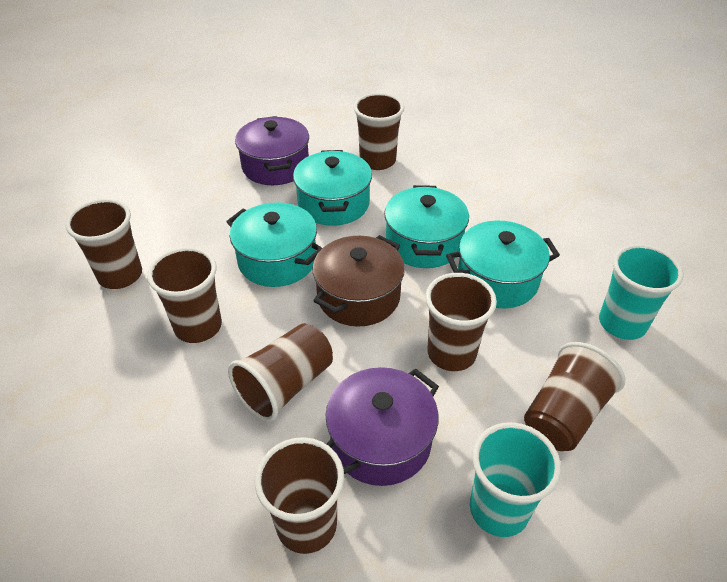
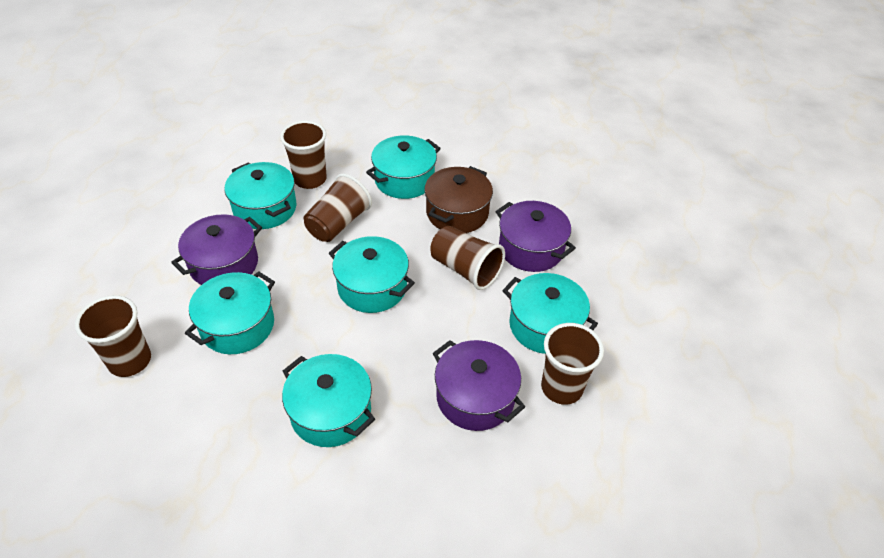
brown cup: [65,199,142,289] [147,247,222,343] [228,323,333,422] [255,437,344,554] [353,93,404,170] [425,273,497,371] [524,342,625,451] = 7 -> [75,295,151,377] [280,121,327,189] [304,174,372,242] [430,226,505,290] [541,323,604,405] = 5
purple pot: [235,116,309,185] [326,367,439,486] = 2 -> [171,214,262,285] [433,340,525,431] [495,201,576,272] = 3
turquoise cup: [470,422,561,537] [599,244,684,340] = 2 -> none = 0
turquoise pot: [226,202,322,287] [293,150,372,226] [384,185,469,268] [446,220,560,308] = 4 -> [185,272,275,354] [225,162,297,229] [282,354,375,447] [329,236,415,313] [366,135,441,199] [502,273,598,354] = 6

